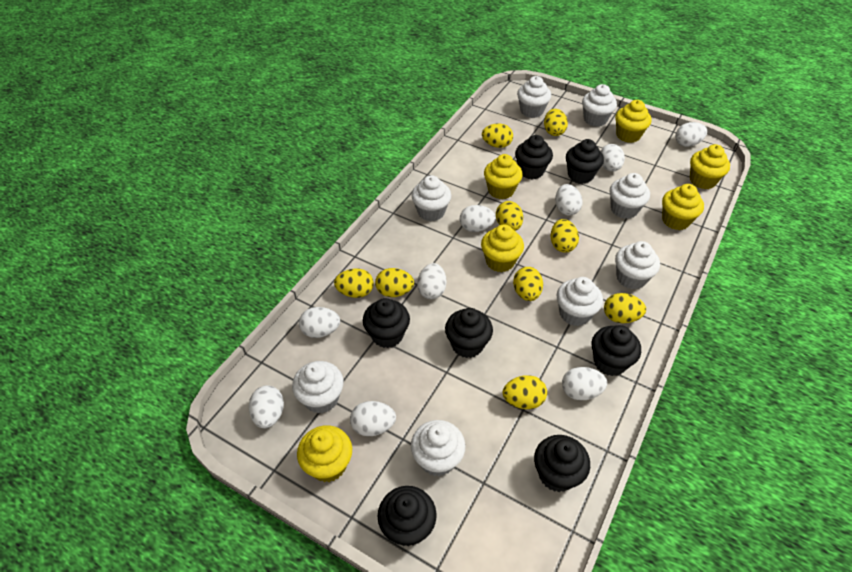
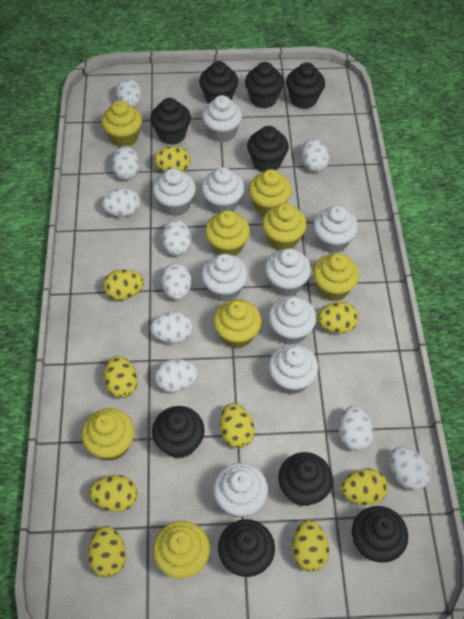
black cupcake: [363,298,410,348] [377,486,437,547] [445,308,493,358] [515,135,553,179] [534,435,590,492] [566,139,604,184] [592,325,641,376] = 7 -> [150,98,191,145] [152,406,205,459] [199,61,238,104] [218,519,275,577] [245,62,284,109] [247,126,289,172] [278,452,333,506] [286,62,325,109] [352,506,408,563] = 9
white cupcake: [292,361,344,414] [411,175,451,221] [411,420,465,476] [517,76,551,118] [557,277,603,326] [582,84,617,127] [610,173,650,219] [615,241,660,289] = 8 -> [153,168,196,216] [201,167,244,214] [201,254,248,302] [202,95,242,142] [213,463,268,517] [265,248,311,296] [268,296,317,344] [268,344,319,395] [313,205,358,253] = 9
white egg: [249,385,284,428] [299,307,340,338] [350,401,396,436] [417,263,447,299] [460,205,496,232] [555,184,582,216] [562,367,607,400] [600,144,625,171] [675,122,707,147] = 9 -> [102,188,140,217] [112,146,140,180] [115,79,142,108] [150,312,193,343] [155,359,198,392] [161,263,192,300] [162,219,191,256] [301,138,330,172] [339,406,374,451] [389,447,431,491] = 10
yellow cupcake: [297,425,352,482] [481,225,524,272] [484,154,523,199] [615,100,652,143] [662,184,704,230] [690,144,730,189] = 6 -> [81,408,134,461] [101,100,142,147] [153,521,210,579] [205,210,250,256] [213,299,262,349] [249,169,292,216] [262,203,307,250] [313,253,359,302] = 8

